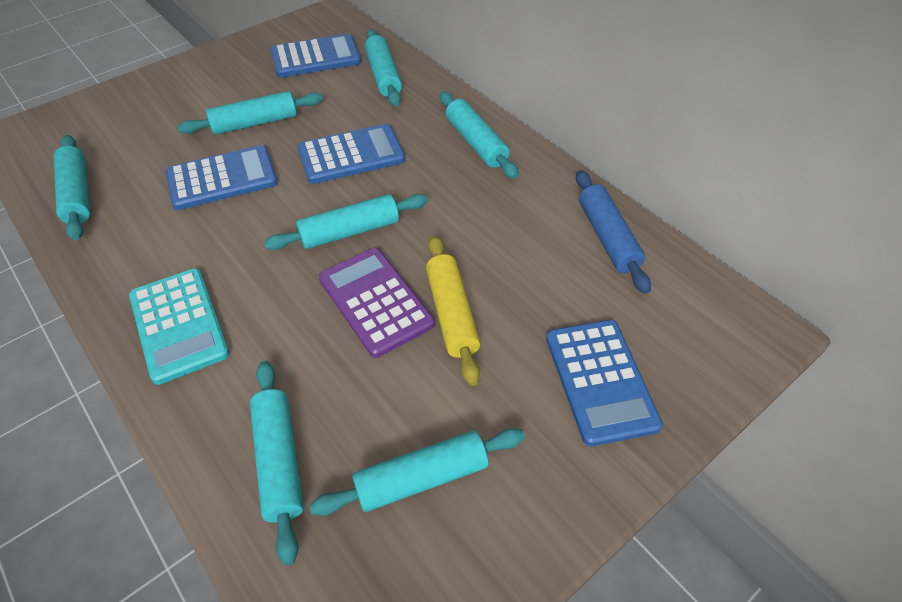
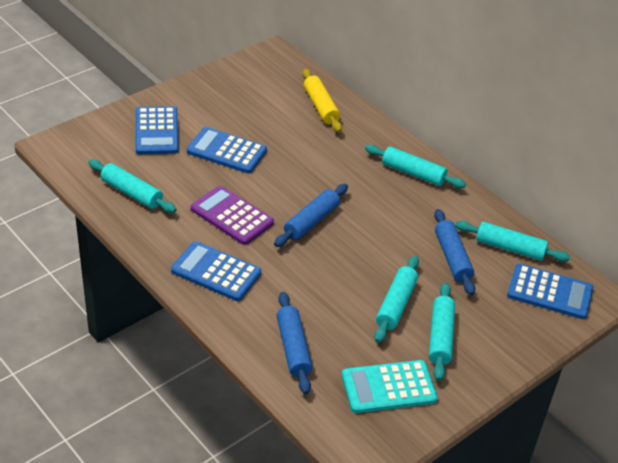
blue rolling pin: [576,170,651,294] = 1 -> [274,184,348,247] [277,292,312,394] [434,209,475,295] = 3
turquoise rolling pin: [54,135,90,240] [177,91,323,135] [250,361,304,566] [264,194,428,250] [309,428,525,516] [365,29,402,106] [440,91,519,179] = 7 -> [88,160,176,213] [365,144,466,188] [374,256,419,343] [429,283,455,381] [455,221,570,262] = 5

